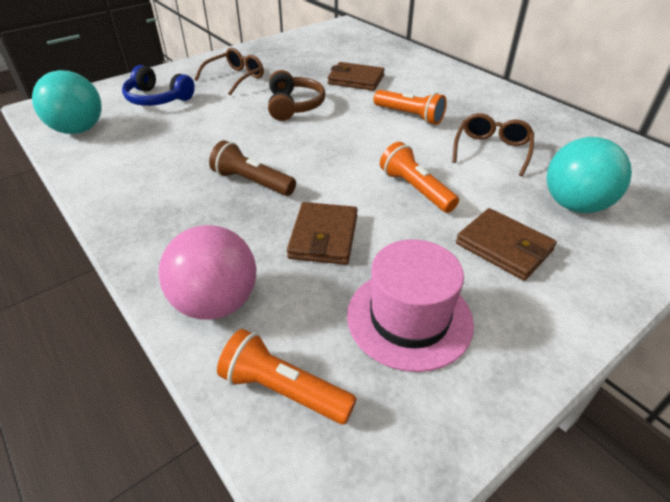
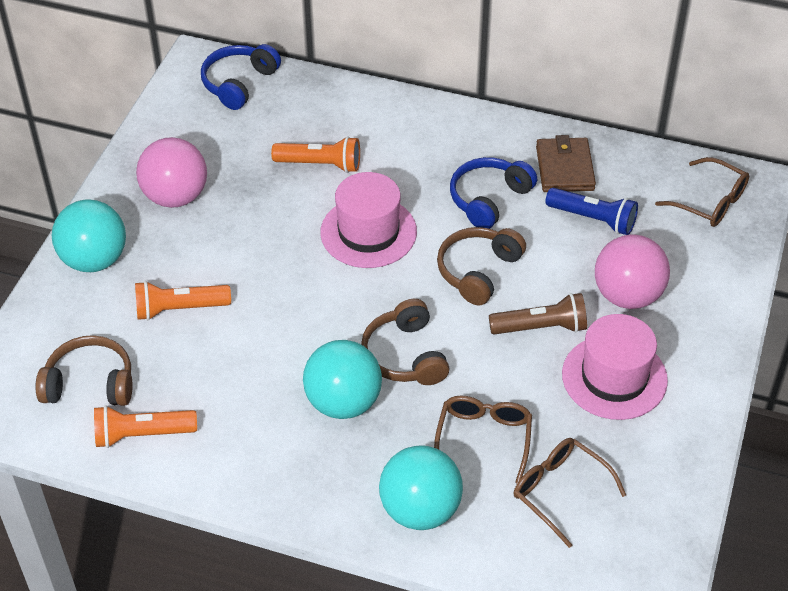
blue flashlight: none = 0 -> [546,188,638,235] = 1
blue headphones: [122,65,195,106] = 1 -> [201,44,281,110] [450,157,537,229] = 2
brown glasses: [195,48,264,95] [452,113,534,176] = 2 -> [434,395,532,483] [514,438,626,548] [655,157,749,227] = 3
brown headphones: [268,70,325,121] = 1 -> [35,335,133,406] [361,299,449,385] [437,227,526,306] = 3
brown wallet: [287,202,358,265] [328,62,385,91] [456,208,557,281] = 3 -> [536,135,596,192] = 1
pink ball: [158,225,256,320] = 1 -> [136,137,207,208] [595,234,670,309] = 2
pink hat: [347,239,474,372] = 1 -> [320,172,417,268] [562,314,668,420] = 2
turquoise ball: [32,70,102,134] [547,137,632,213] = 2 -> [52,199,126,272] [303,340,382,419] [379,445,463,530] = 3

